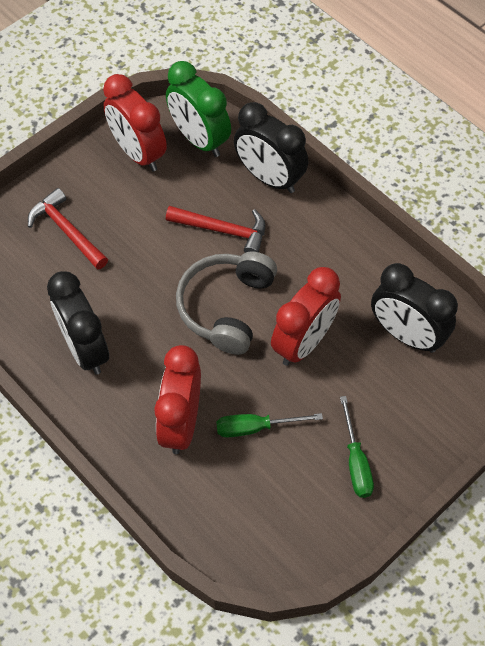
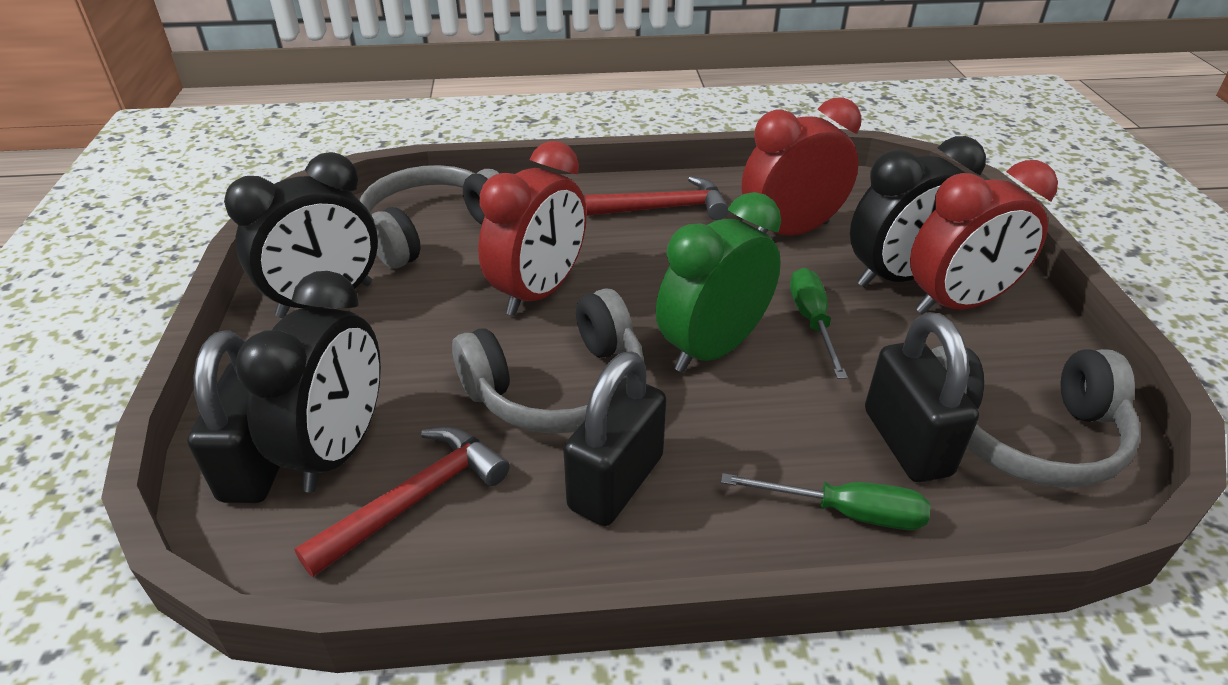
black padlock: none = 0 -> [187,330,280,503] [563,351,666,526] [865,312,979,482] = 3
grey headphones: [176,251,277,355] = 1 -> [360,165,500,269] [452,288,644,434] [931,346,1141,488] = 3

